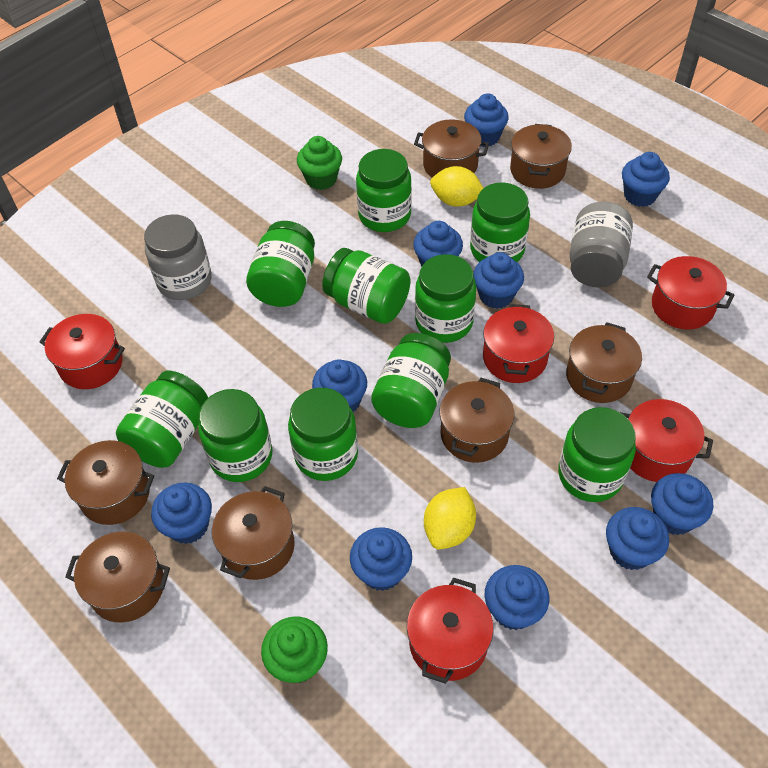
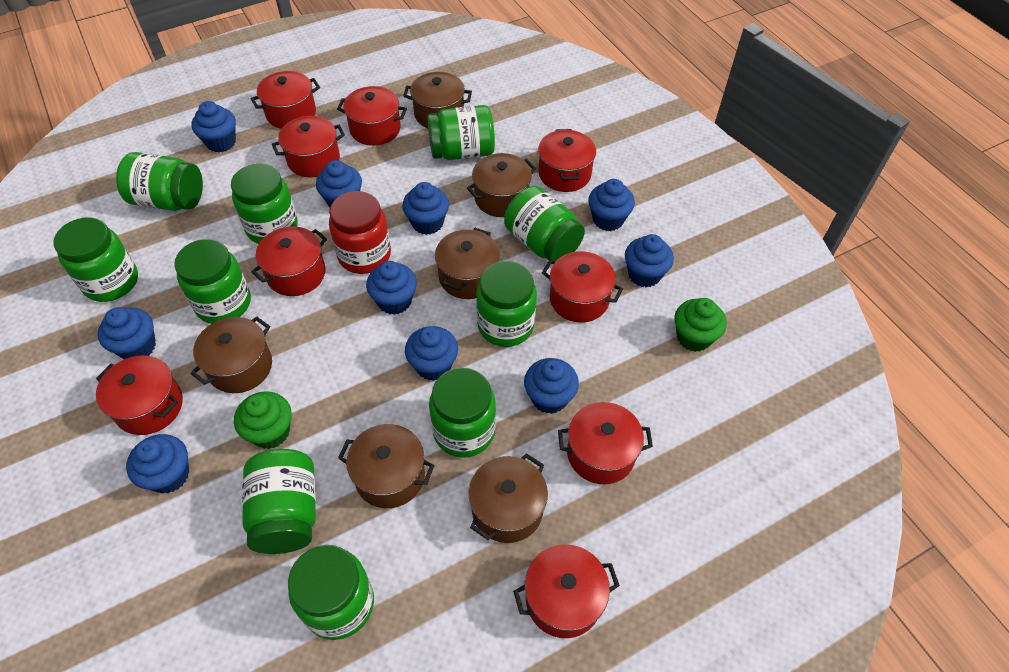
brown pot: [57,440,154,525] [65,532,170,622] [212,486,295,580] [414,119,489,177] [439,378,514,463] [510,124,572,189] [566,322,642,403] = 7 -> [191,316,272,393] [338,424,435,508] [403,72,472,128] [435,228,500,299] [467,153,536,217] [469,453,548,543] = 6
grey jar: [144,214,212,300] [569,202,633,287] = 2 -> none = 0
red jar: none = 0 -> [329,191,391,274] = 1
red pot: [39,314,125,389] [407,578,494,684] [483,304,554,383] [620,399,713,482] [647,256,734,330] = 5 -> [96,356,183,435] [251,71,320,129] [251,226,327,296] [272,116,345,177] [337,86,407,146] [513,544,620,638] [538,129,596,192] [542,251,623,323] [558,402,653,484] = 9
yellow lemon: [424,487,476,549] [430,166,483,207] = 2 -> none = 0

